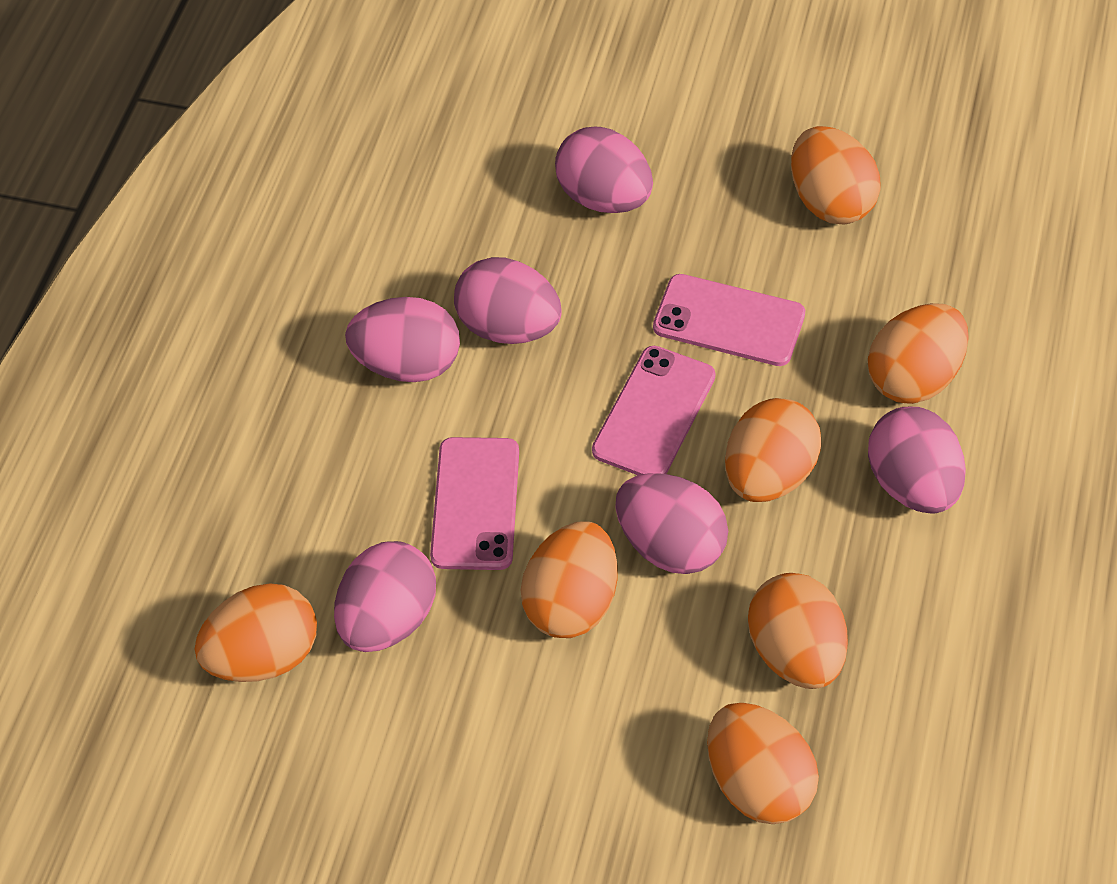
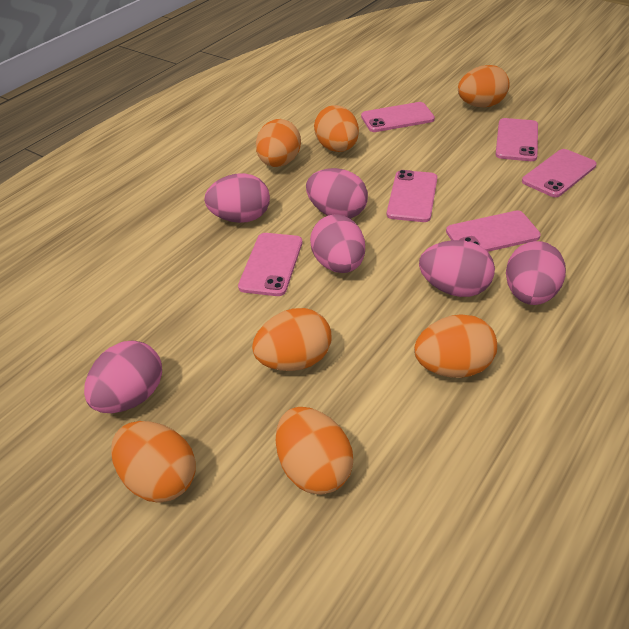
pink phone: [430,437,519,570] [592,346,715,475] [653,274,805,366] = 3 -> [238,233,302,296] [361,102,435,132] [387,170,437,222] [446,210,541,252] [496,118,538,161] [522,149,597,197] = 6

